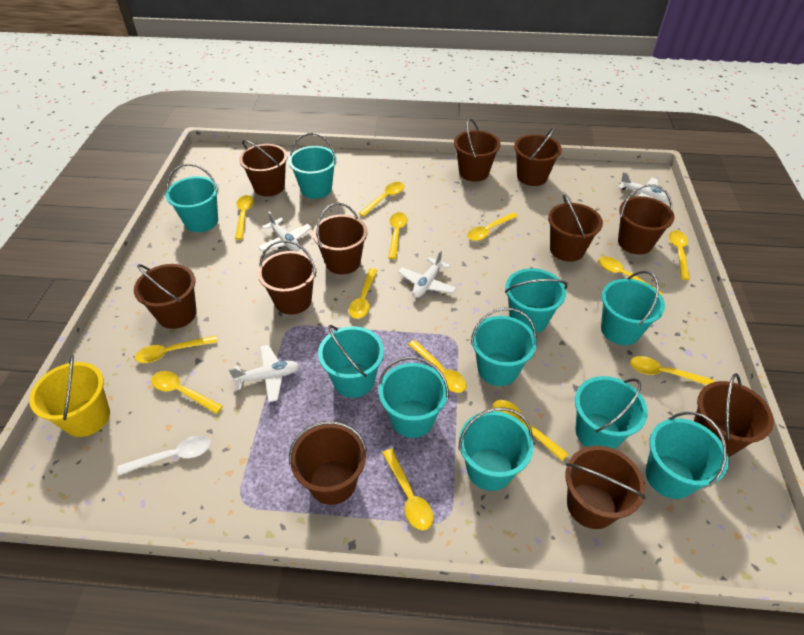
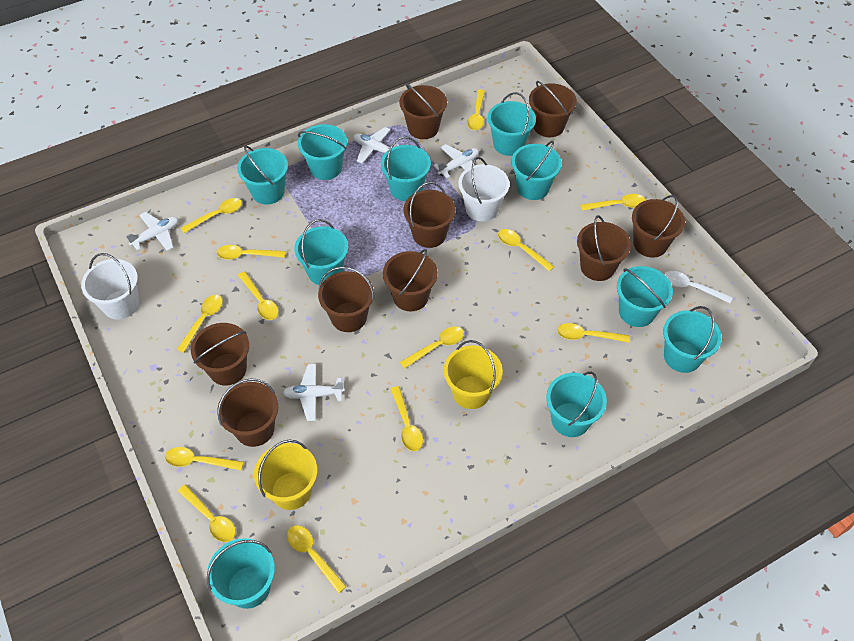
brown bucket: [134,264,197,329] [239,140,288,196] [258,240,317,315] [289,421,367,505] [313,203,367,274] [454,119,501,182] [514,127,562,186] [548,194,603,262] [566,446,646,529] [618,184,674,255] [694,373,774,457] = 11 -> [191,323,249,386] [217,378,278,447] [318,266,374,332] [383,249,438,311] [399,83,447,139] [404,182,456,248] [529,81,577,137] [577,215,631,281] [632,195,685,257] = 9
white bucket: none = 0 -> [81,253,139,320] [458,157,509,221] = 2
yellow bucket: [29,354,110,437] = 1 -> [254,440,317,510] [444,340,503,409] = 2

